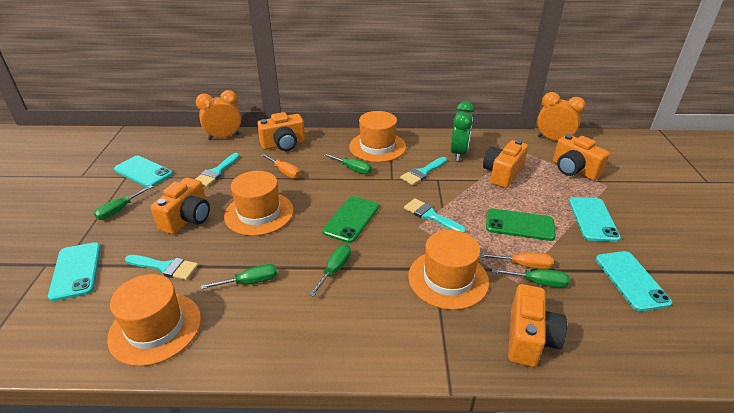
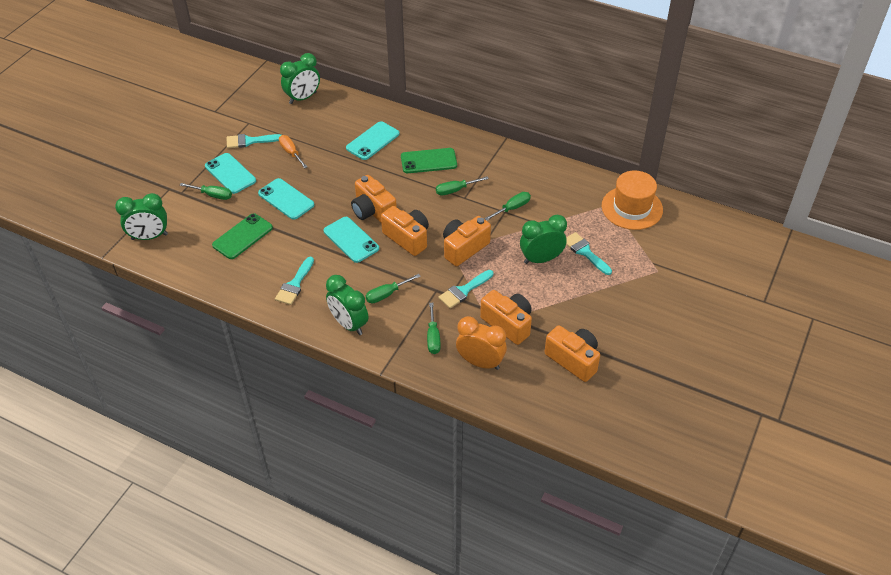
green clock: [451,101,474,161] = 1 -> [115,193,168,240] [280,53,320,104] [326,275,369,335] [520,215,567,264] = 4
orange clock: [196,90,241,140] [537,92,585,141] = 2 -> [456,316,507,370] = 1
orange hat: [107,274,201,366] [224,171,294,236] [349,111,406,162] [408,230,489,310] = 4 -> [602,170,663,230] = 1
orange screwdriver: [261,153,300,179] [479,252,554,269] = 2 -> [279,135,307,168] = 1

